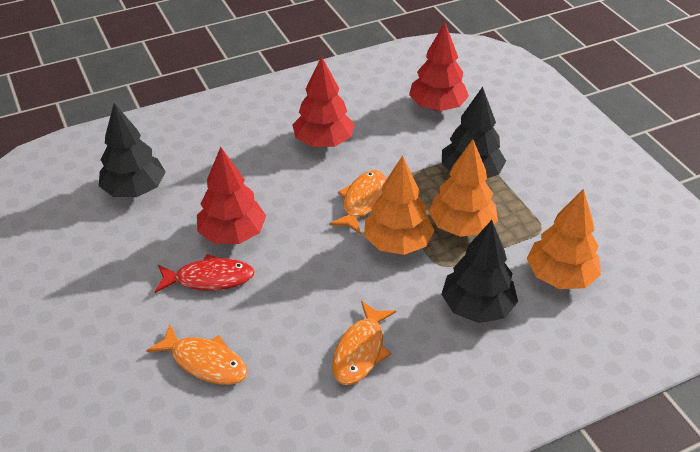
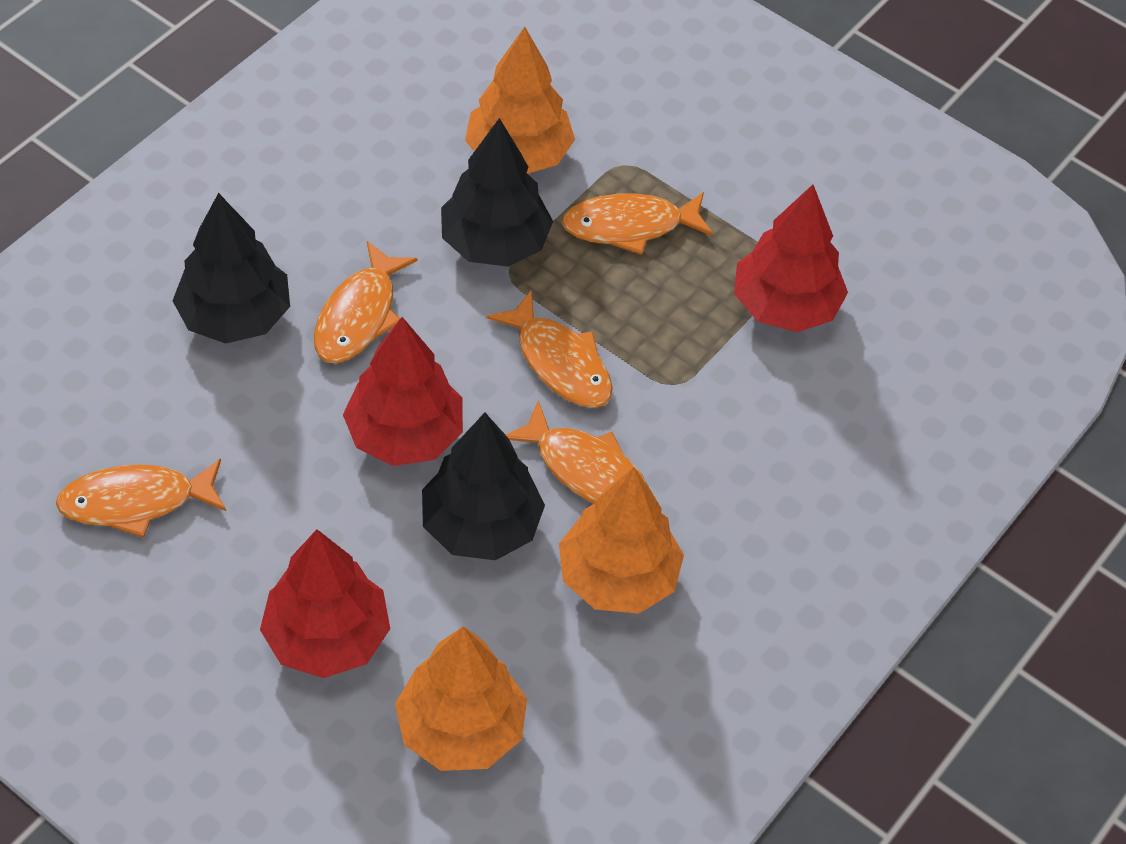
orange fish: [146,325,248,385] [329,170,387,234] [332,301,396,385] = 3 -> [56,459,226,538] [314,241,418,363] [486,290,613,408] [506,401,649,504] [562,192,713,255] = 5
red fish: [155,254,255,293] = 1 -> none = 0

